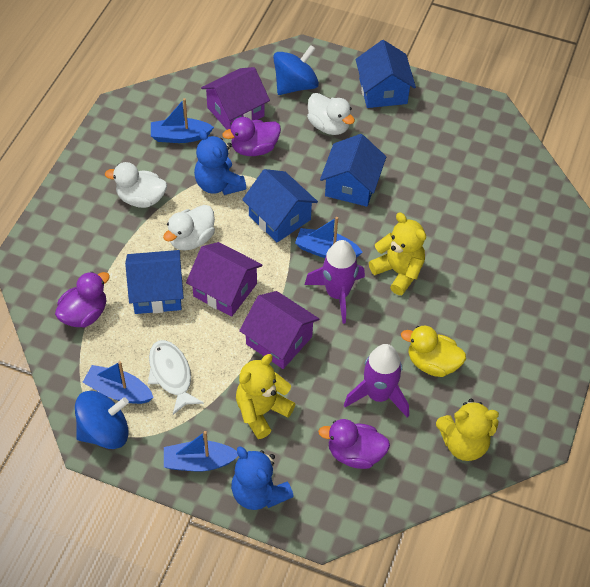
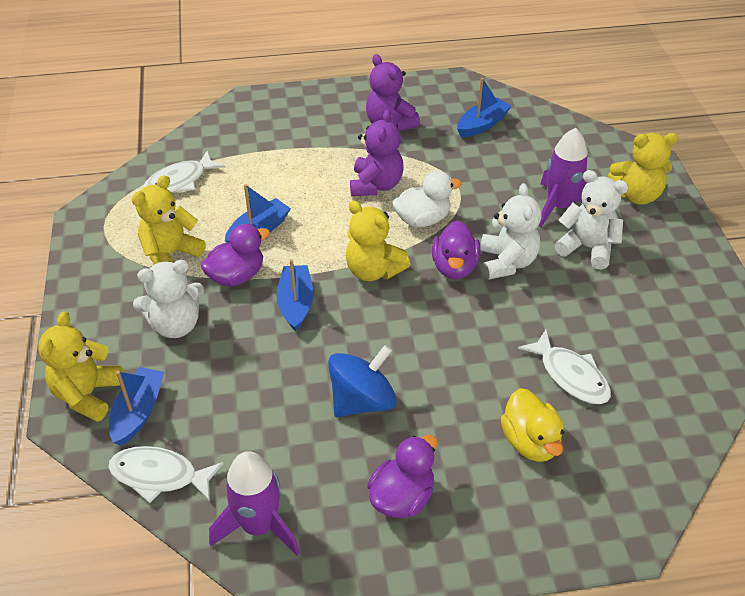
blue house: [125,250,184,314] [242,169,318,242] [320,134,386,207] [355,40,416,108] = 4 -> none = 0
blue spinning top: [75,391,129,449] [273,45,319,95] = 2 -> [328,345,397,417] = 1
blue teddy bear: [194,129,246,195] [231,446,294,510] = 2 -> none = 0
purple house: [186,242,263,317] [201,67,270,130] [239,291,319,369] = 3 -> none = 0
purple teddy bear: none = 0 -> [350,110,403,196] [366,54,420,131] = 2
white duck: [105,162,167,208] [163,205,215,251] [307,93,355,135] = 3 -> [392,171,462,227] = 1
white fish: [148,340,204,415] = 1 -> [108,446,224,503] [143,150,225,193] [518,330,611,404] = 3
white teddy bear: none = 0 -> [133,260,204,338] [480,183,541,280] [554,170,628,270] = 3
yellow teddy bear: [236,354,295,439] [369,213,426,295] [436,399,499,461] = 3 -> [38,311,123,422] [132,175,206,264] [346,201,410,281] [607,133,678,205] = 4

